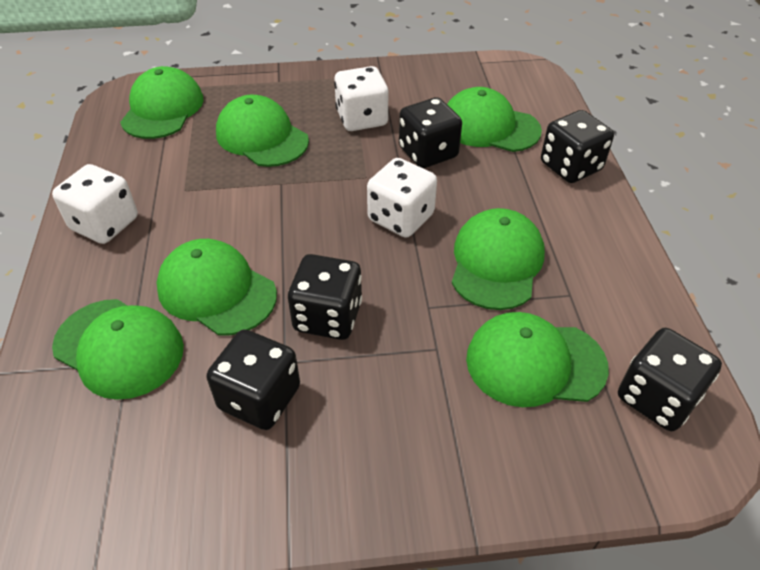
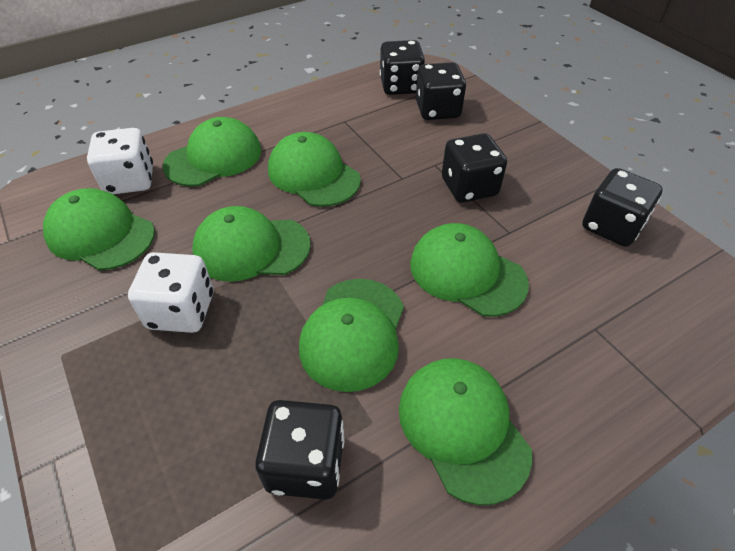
white dice: [52,164,138,244] [334,66,389,131] [367,158,437,238] = 3 -> [87,128,153,194] [128,252,213,333] = 2

